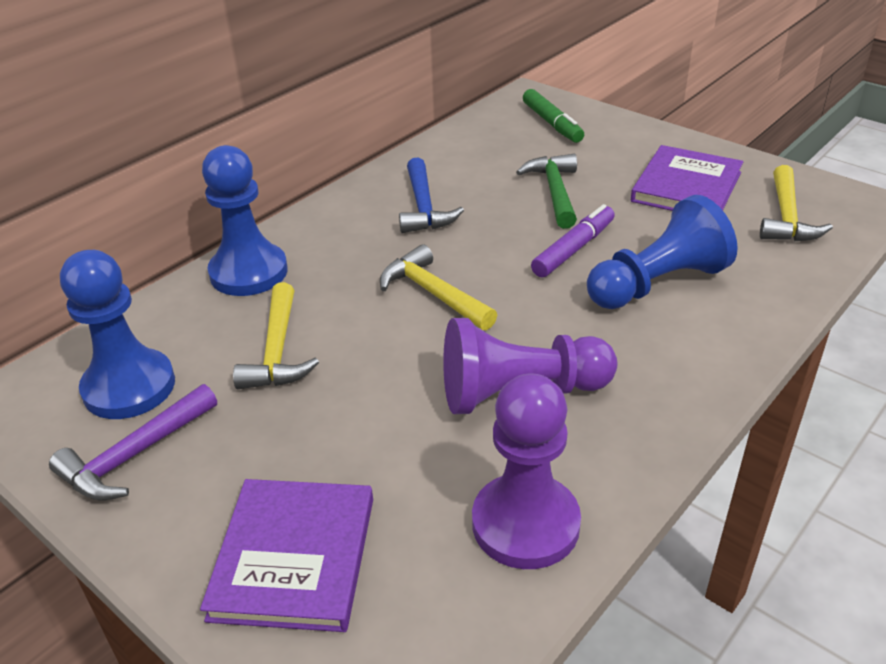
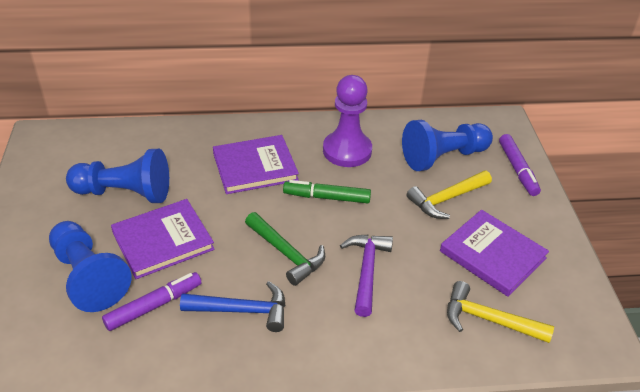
purple book: [200,479,373,632] [631,145,743,211] = 2 -> [111,199,215,279] [213,135,299,194] [440,210,549,297] = 3
purple marker: [531,204,615,277] = 1 -> [102,272,202,331] [499,134,541,196] = 2
purple pawn: [443,318,617,414] [472,373,581,569] = 2 -> [323,75,372,167] = 1
yellow hammer: [233,282,319,389] [380,244,497,330] [760,165,833,241] = 3 -> [407,170,492,219] [447,281,554,343] = 2

